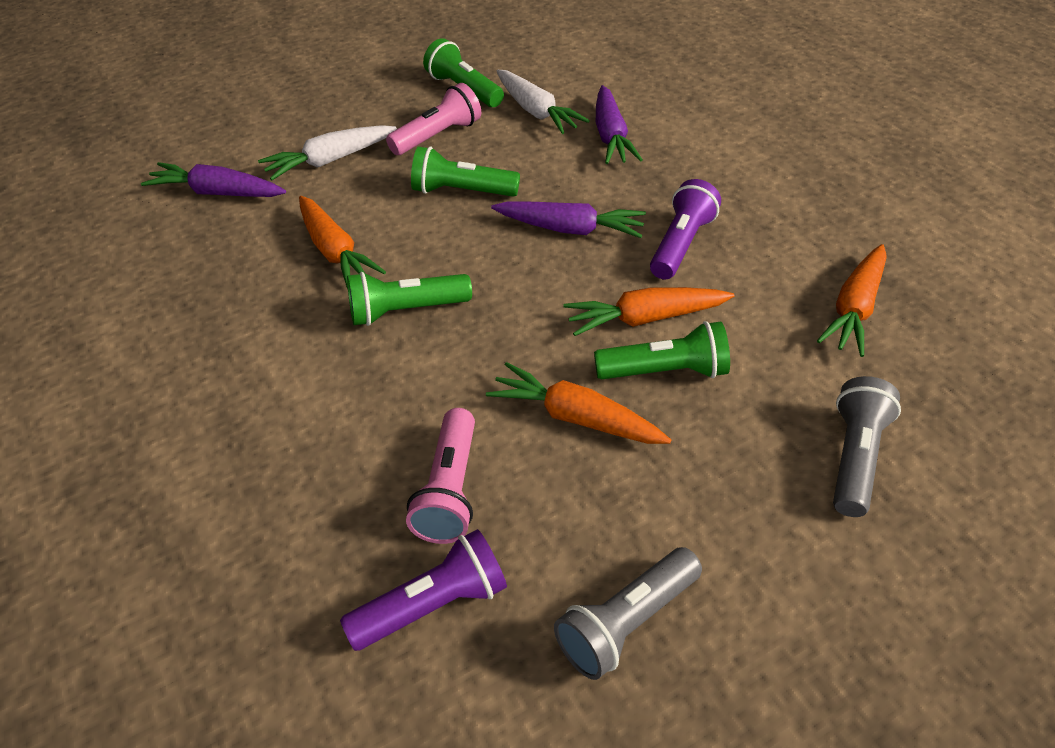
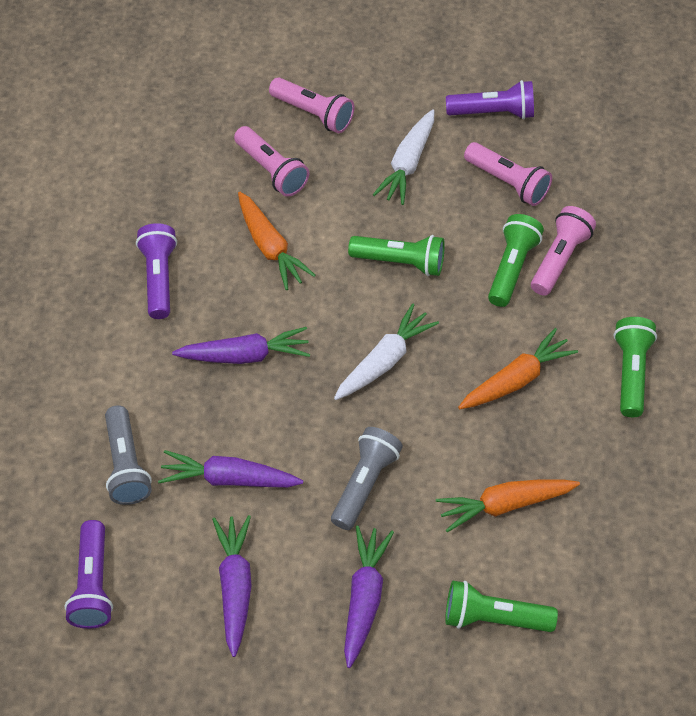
orange carrot: [299,196,386,289] [486,362,671,444] [564,287,734,336] [817,244,886,357] = 4 -> [238,192,316,290] [436,479,580,533] [458,328,578,409] = 3
pink flashlight: [386,83,481,155] [406,408,475,544] = 2 -> [234,126,309,197] [269,77,354,133] [464,142,552,206] [531,206,596,296] = 4
purple carrot: [141,162,286,197] [491,201,646,238] [596,85,643,164] = 3 -> [158,450,303,488] [172,327,310,364] [212,515,252,657] [344,526,394,668] = 4
purple flashlight: [340,529,507,651] [650,179,721,279] = 2 -> [65,520,113,629] [136,223,177,319] [446,80,534,119] = 3

